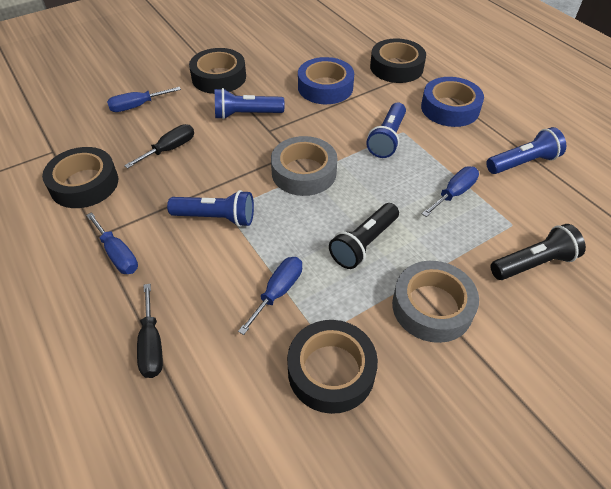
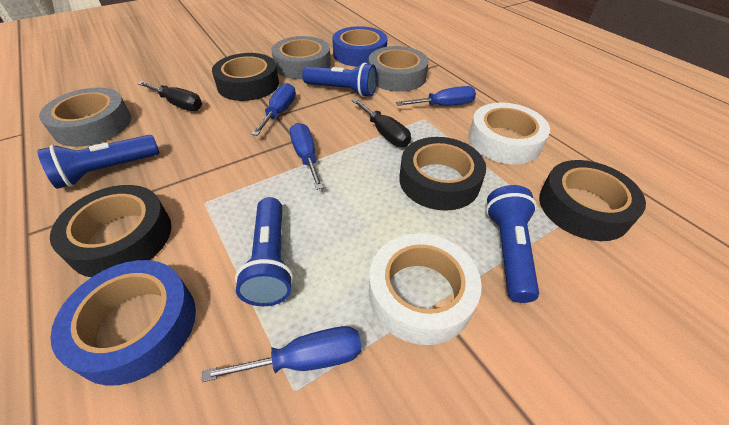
black flashlight: [329,203,399,269] [491,224,586,280] = 2 -> none = 0
grey tape: [271,136,337,196] [392,261,479,343] = 2 -> [39,88,131,147] [272,36,331,79] [369,46,429,92] = 3
white tape: none = 0 -> [369,233,482,345] [468,103,550,164] = 2

